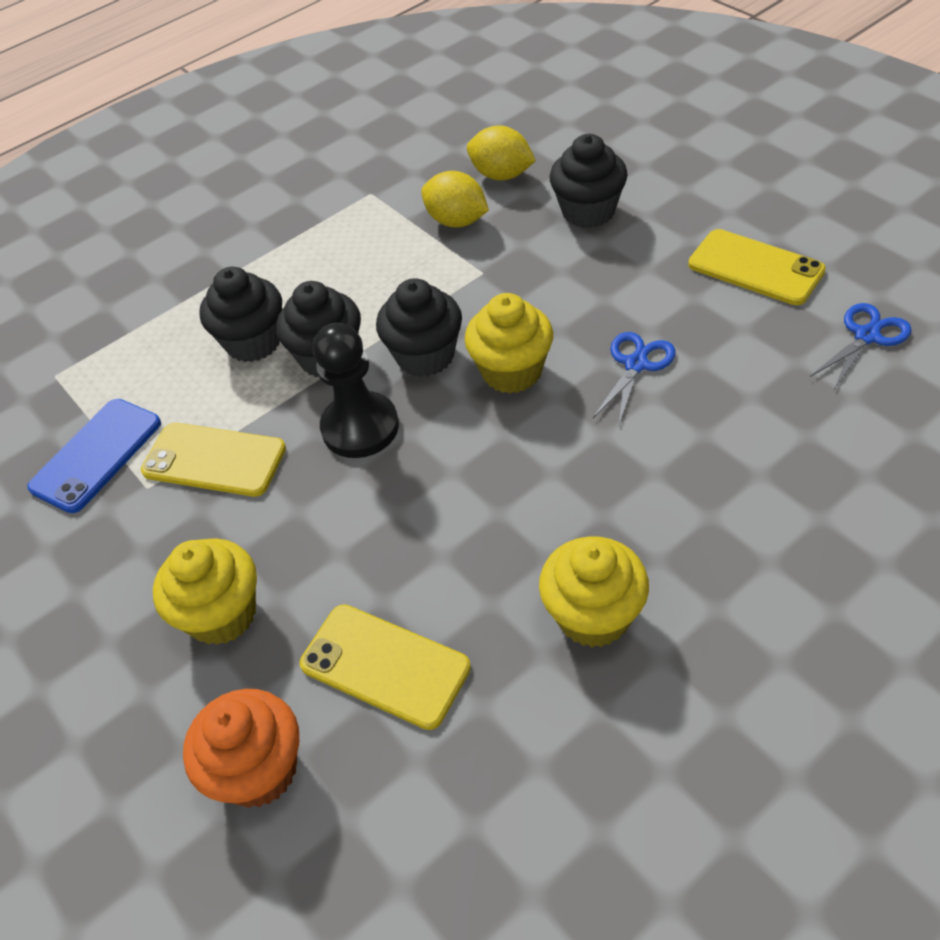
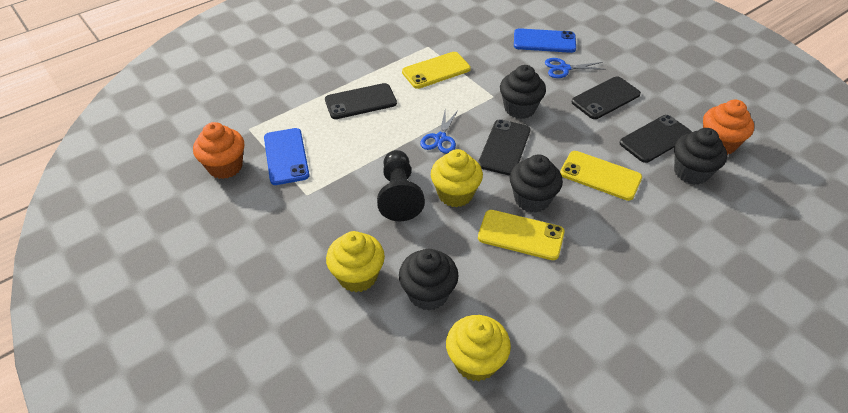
black phone: none = 0 -> [325,83,397,119] [478,119,530,176] [572,76,641,119] [620,115,692,163] = 4
blue phone: [27,399,161,513] = 1 -> [264,128,309,185] [514,28,576,53] = 2
orange cupcake: [183,689,299,808] = 1 -> [193,122,244,179] [703,100,754,155] = 2
yellow lemon: [421,171,489,228] [467,125,536,181] = 2 -> none = 0

